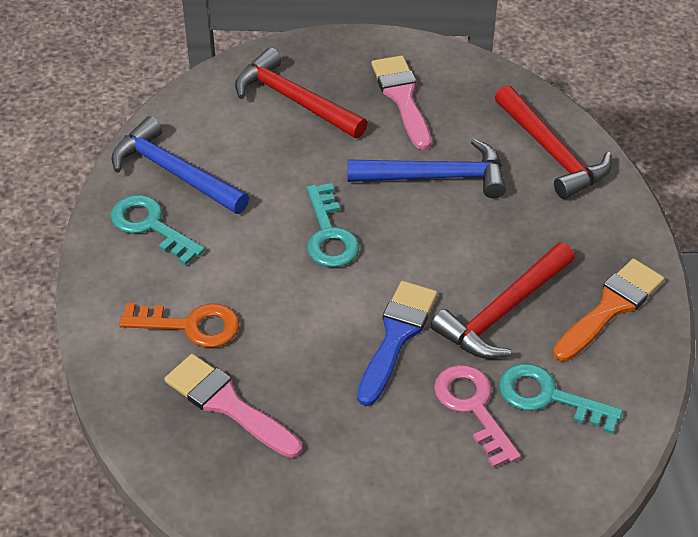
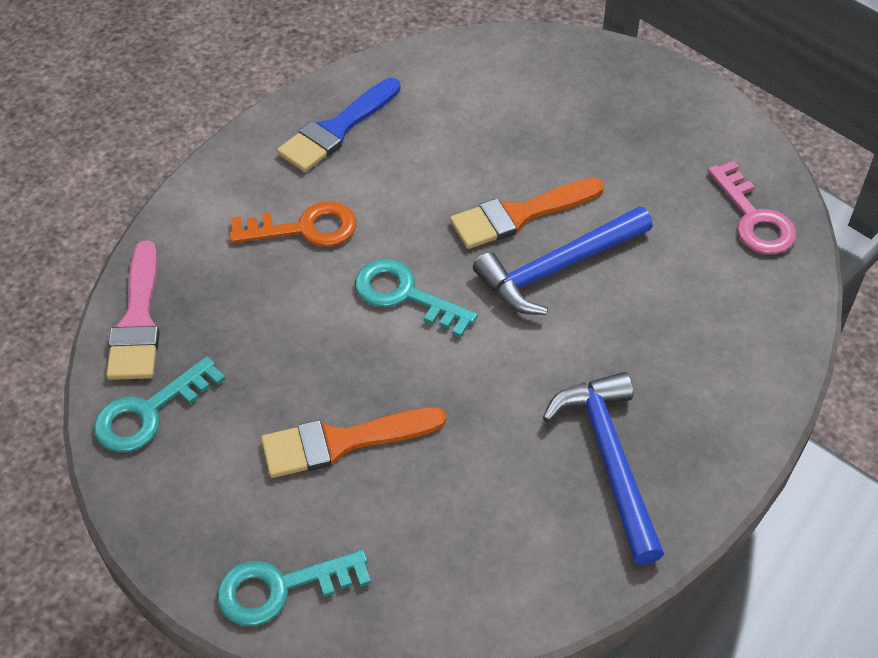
orange brush: [553,259,664,362] = 1 -> [261,407,446,478] [450,178,604,249] = 2
pink brush: [165,354,302,458] [372,55,431,150] = 2 -> [106,241,160,380] = 1
red hammer: [235,48,368,138] [431,242,575,359] [495,85,612,199] = 3 -> none = 0

